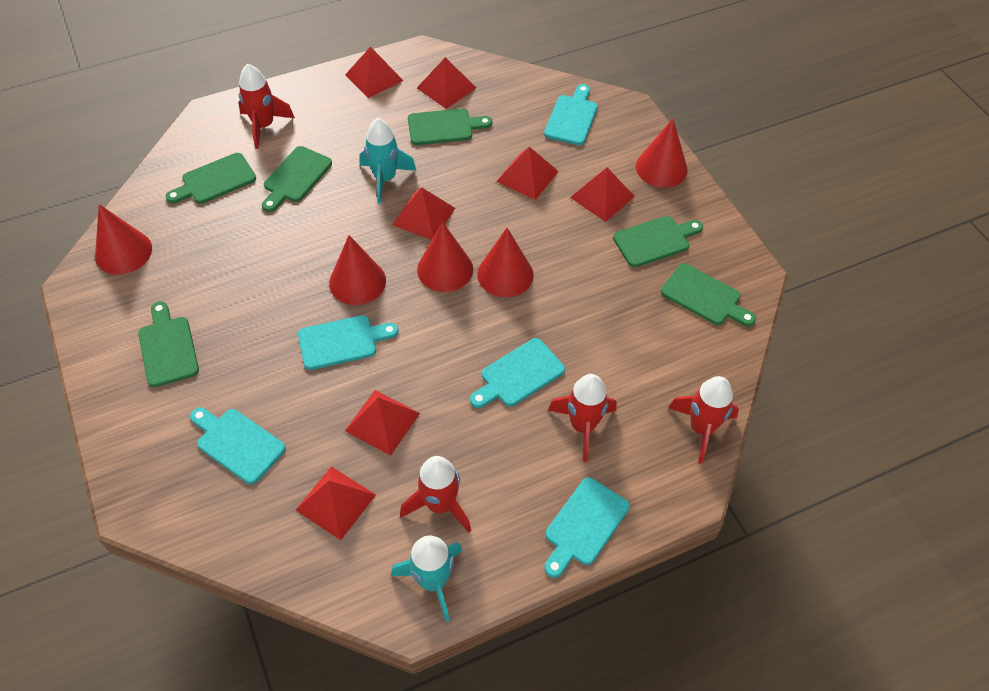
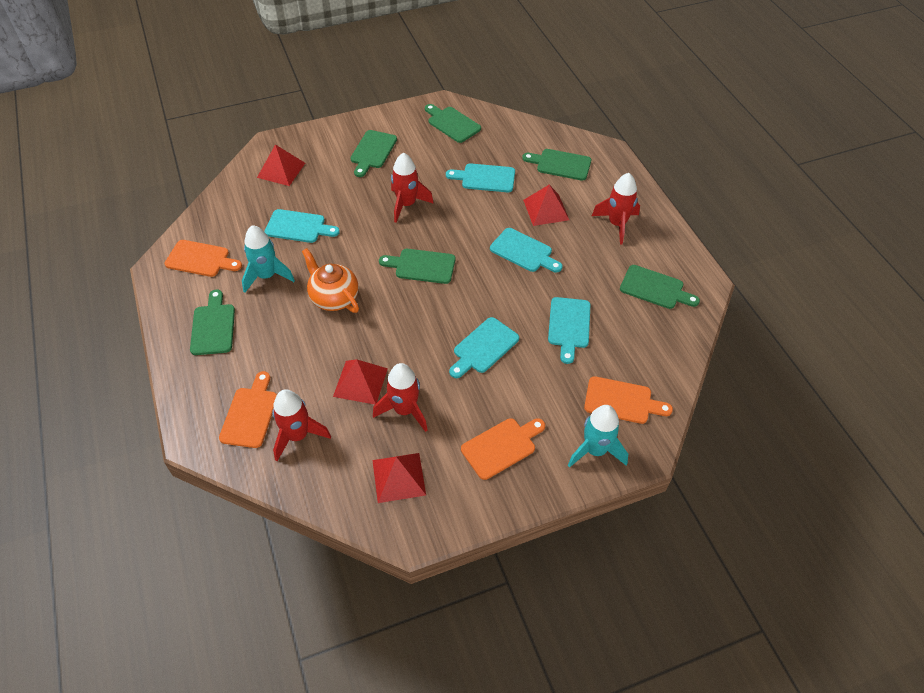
orange cutting board: none = 0 -> [165,240,242,277] [219,371,277,448] [461,418,545,480] [584,376,673,424] = 4
orange teapot: none = 0 -> [302,248,359,313] = 1
red cone: [95,204,152,274] [329,235,386,305] [417,222,473,292] [477,228,534,297] [636,118,688,188] = 5 -> none = 0
red pyramid: [296,467,376,540] [345,47,404,98] [345,390,420,456] [392,187,455,240] [417,57,476,109] [496,147,559,200] [570,168,635,222] = 7 -> [257,144,305,186] [333,359,388,405] [372,453,426,503] [523,185,569,226] = 4

